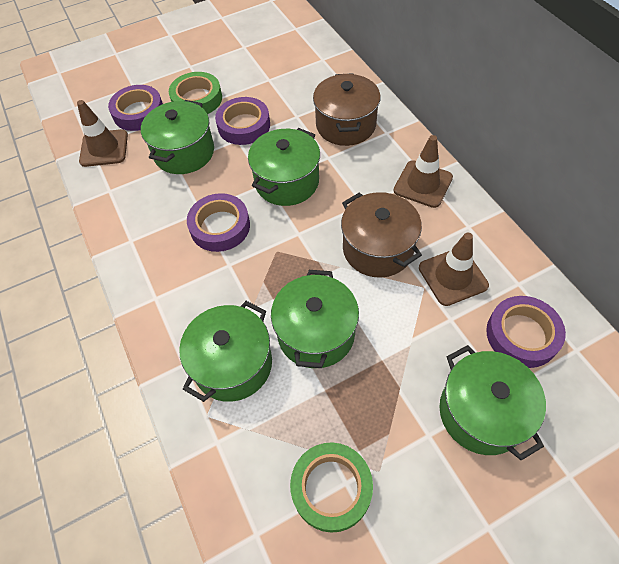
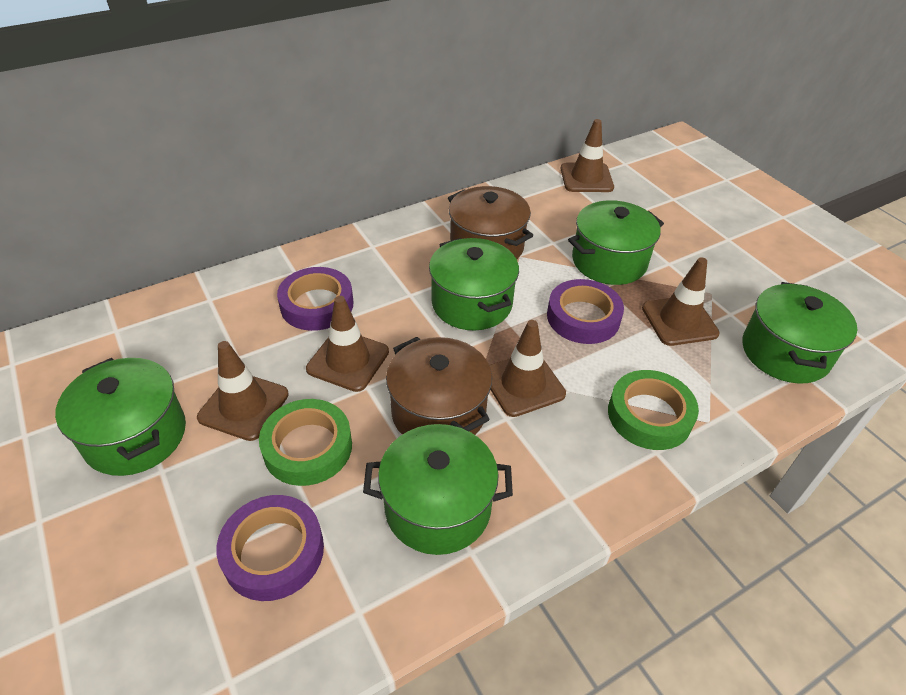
brown traffic cone: [77,100,128,167] [394,135,453,208] [419,232,489,306] = 3 -> [197,341,289,441] [306,296,389,392] [489,320,566,417] [561,119,614,192] [642,257,720,346] = 5
purple tape: [108,85,163,131] [187,193,250,252] [215,97,270,145] [486,296,566,368] = 4 -> [217,495,324,601] [277,267,354,331] [547,279,624,344] = 3

